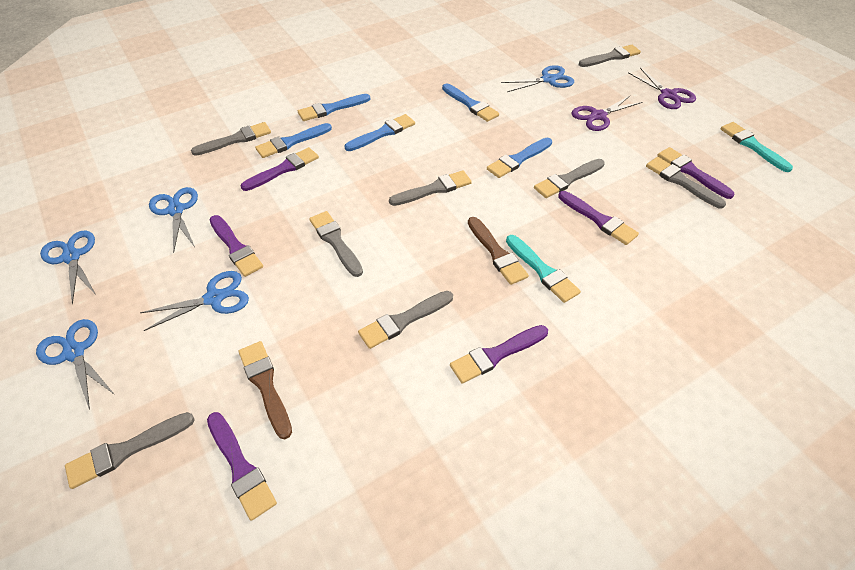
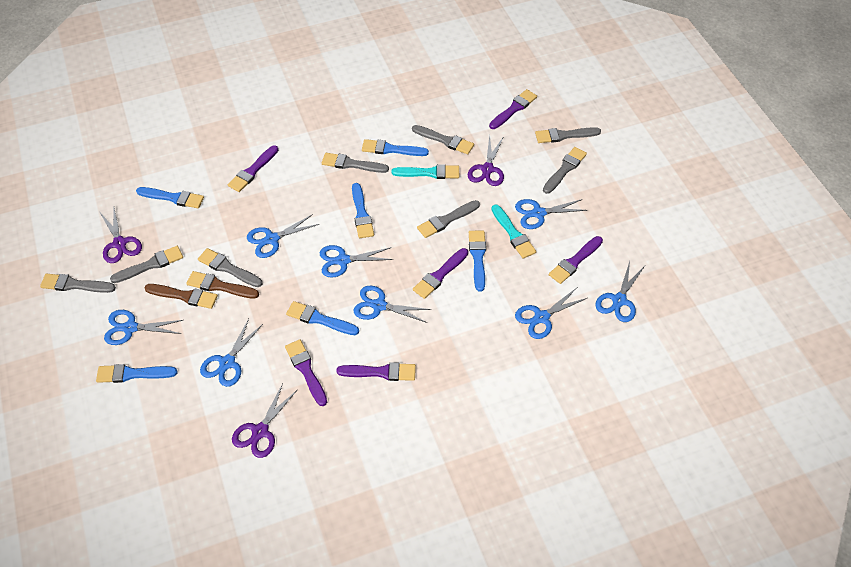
blue brush: [255,123,332,158] [298,94,371,121] [344,114,415,151] [442,83,499,122] [487,138,552,178] = 5 -> [96,364,178,383] [136,187,204,208] [286,301,359,335] [352,183,374,238] [362,139,429,156] [469,230,486,291] = 6
blue scissors: [36,319,115,410] [40,230,96,304] [140,271,249,331] [149,187,198,253] [501,65,574,92] = 5 -> [104,310,183,345] [200,319,263,387] [247,214,319,258] [320,245,394,278] [353,286,431,323] [515,199,587,229] [515,288,587,339] [596,261,645,322] = 8
purple scissors: [571,95,643,131] [628,68,696,109] = 2 -> [100,208,142,263] [232,383,298,458] [467,135,504,186] = 3

